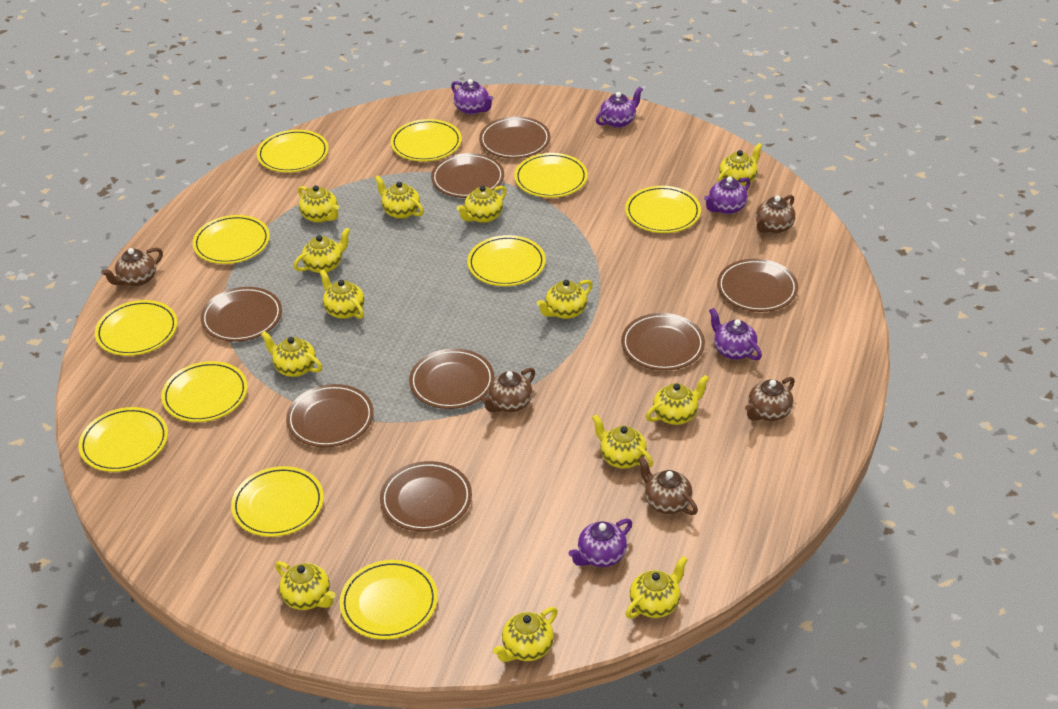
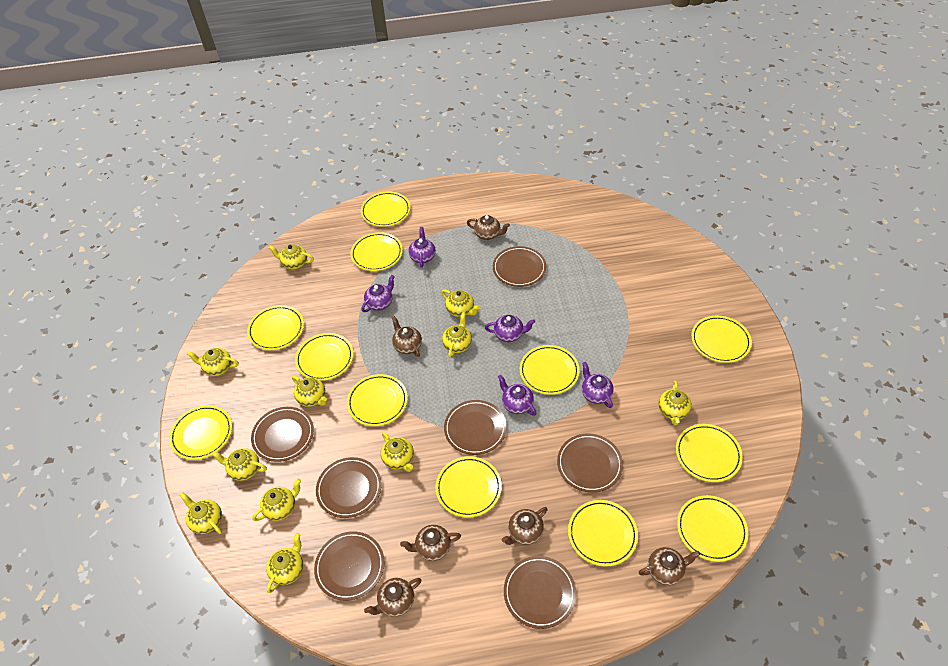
brown plate: [201,287,282,342] [286,384,374,447] [380,461,472,532] [409,349,494,409] [431,153,504,198] [479,116,550,159] [621,313,705,371] [717,259,798,312] = 8 -> [251,407,314,462] [314,531,384,601] [316,457,381,518] [444,400,507,455] [493,246,546,287] [504,556,576,629] [557,434,623,493] = 7
brown teapot: [101,247,163,287] [481,368,535,412] [638,456,698,515] [745,377,795,421] [756,195,796,234] = 5 -> [364,578,421,617] [392,316,422,357] [400,525,461,561] [467,215,510,240] [502,507,548,545] [639,547,700,585] = 6
yellow plate: [78,407,168,472] [95,300,178,356] [161,361,248,422] [193,215,270,264] [231,466,324,537] [257,130,329,173] [339,560,438,640] [391,119,462,162] [467,235,546,286] [514,153,588,198] [625,186,701,233] = 11 -> [169,405,232,460] [247,305,304,350] [295,333,353,381] [347,374,408,426] [351,232,403,271] [361,191,411,227] [435,456,502,518] [520,345,580,395] [568,500,638,567] [676,424,743,482] [677,495,748,562] [691,316,752,363] = 12
yellow teapot: [261,331,322,377] [275,561,335,610] [294,228,351,273] [298,185,339,223] [319,270,365,319] [375,176,424,219] [457,185,507,223] [493,607,558,662] [537,280,593,319] [592,414,653,468] [626,556,688,619] [646,375,709,425] [717,143,763,186] = 13 -> [180,493,222,534] [187,348,239,376] [211,448,267,481] [252,479,301,521] [266,533,303,593] [269,244,314,269] [292,376,327,407] [381,432,414,472] [441,289,480,317] [442,312,472,358] [658,381,692,425] = 11

